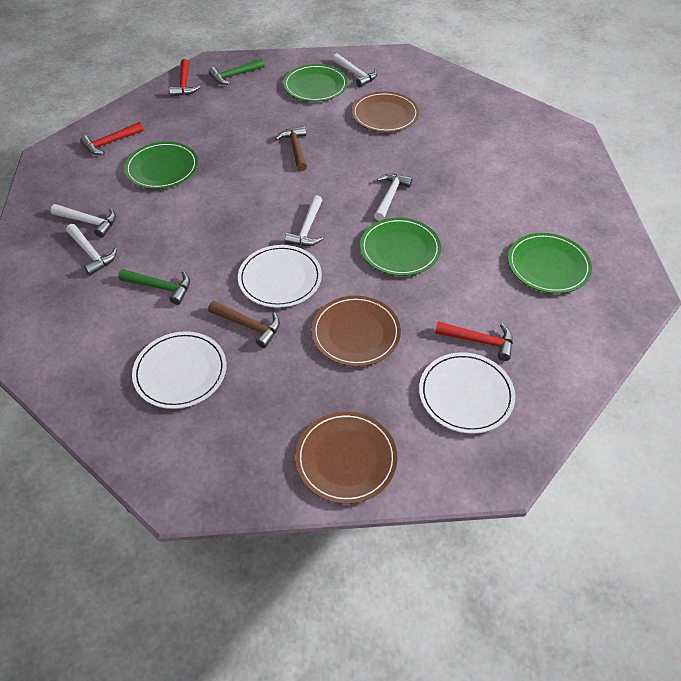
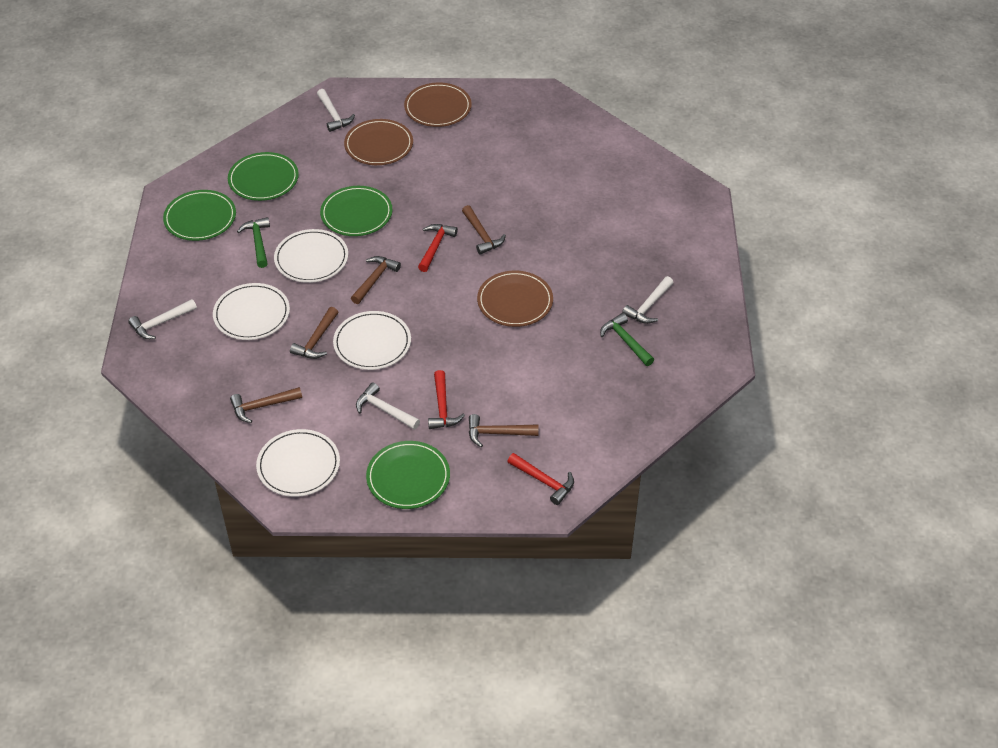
brown hammer: [208,301,280,348] [275,126,307,171] = 2 -> [230,387,302,423] [290,307,338,359] [351,256,401,304] [462,205,506,255] [469,414,539,447] = 5
white hammer: [51,204,116,238] [66,224,117,275] [285,195,323,246] [332,53,378,87] [374,174,412,221] = 5 -> [128,299,197,339] [317,89,355,132] [356,382,420,430] [622,276,673,324] = 4
white plate: [132,331,226,409] [238,245,322,308] [419,352,515,434] = 3 -> [213,283,290,340] [256,429,340,497] [274,229,348,283] [333,311,411,370] = 4

